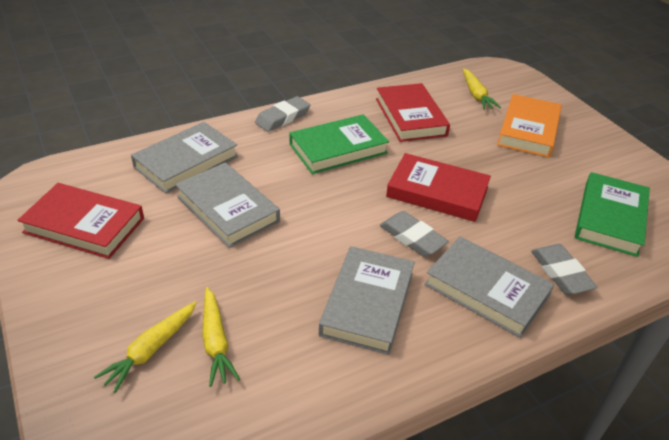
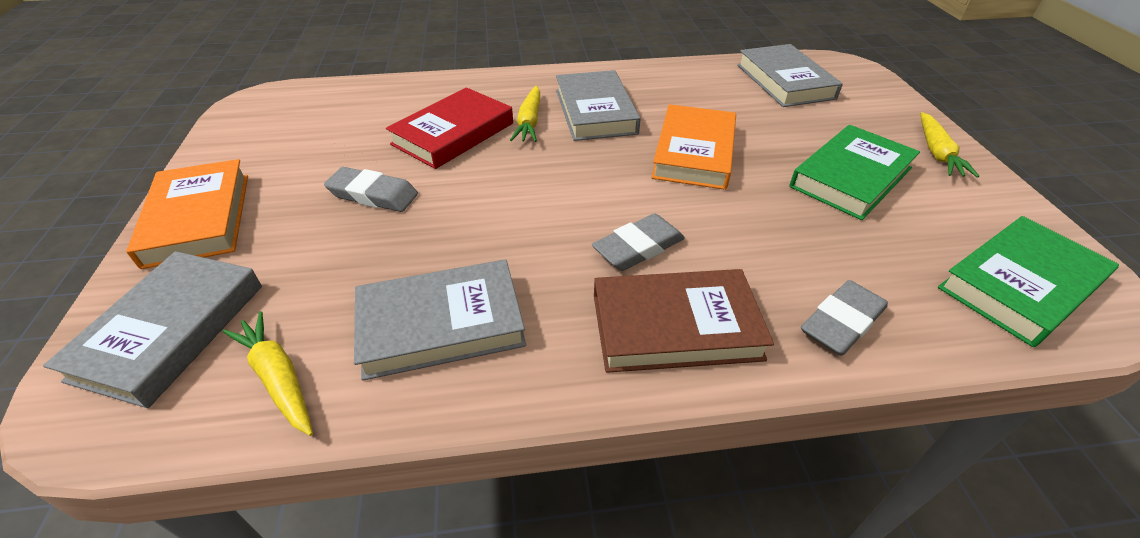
brown book: none = 0 -> [594,269,774,373] = 1
orange book: [497,94,562,158] = 1 -> [126,159,248,269] [651,104,736,190] = 2
red book: [17,183,144,259] [376,83,450,142] [386,153,491,222] = 3 -> [386,87,513,169] = 1

